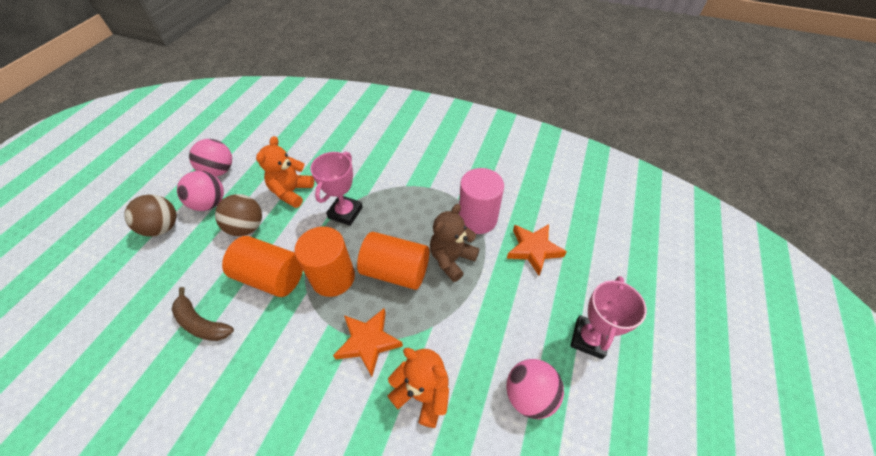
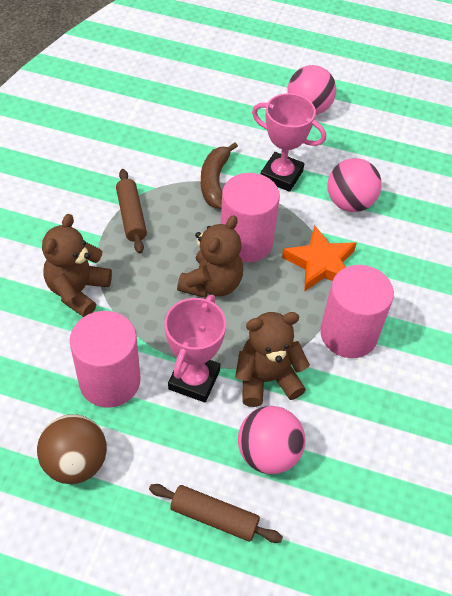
brown ball: [124,194,177,236] [215,194,262,236] = 2 -> [37,414,107,484] = 1
brown rolling pin: none = 0 -> [116,169,147,254] [149,484,283,543] = 2
brown teddy bear: [430,204,480,282] = 1 -> [42,214,112,317] [177,215,243,298] [235,312,310,407] = 3
orange cylinder: [222,236,303,297] [294,227,355,297] [357,232,429,290] = 3 -> none = 0
orange star: [333,308,403,377] [507,224,567,276] = 2 -> [282,226,357,292] = 1
orange teddy bear: [256,136,314,208] [387,348,449,428] = 2 -> none = 0
pink cylinder: [459,168,504,234] = 1 -> [70,311,141,408] [221,173,280,262] [320,265,394,358] = 3

